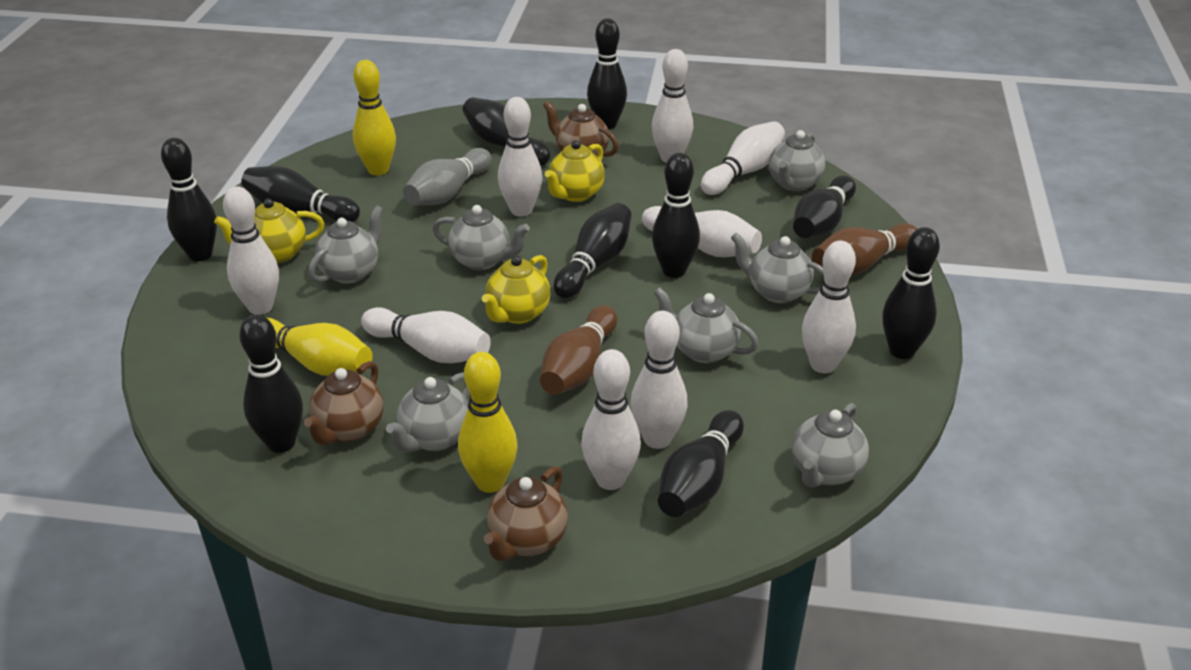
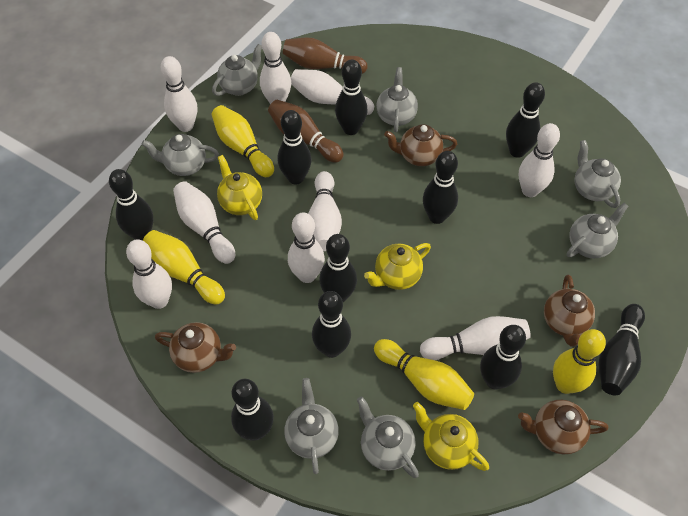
brown teapot: [304,361,384,445] [484,466,568,561] [543,101,619,157] = 3 -> [155,322,236,373] [384,124,457,166] [518,400,608,454] [544,274,595,347] = 4
grey bowling pin: [403,148,491,205] = 1 -> none = 0
yellow bowling pin: [267,318,373,376] [353,60,396,175] [458,352,518,493] = 3 -> [143,230,225,305] [212,105,274,177] [374,339,474,410] [553,329,606,394] = 4

